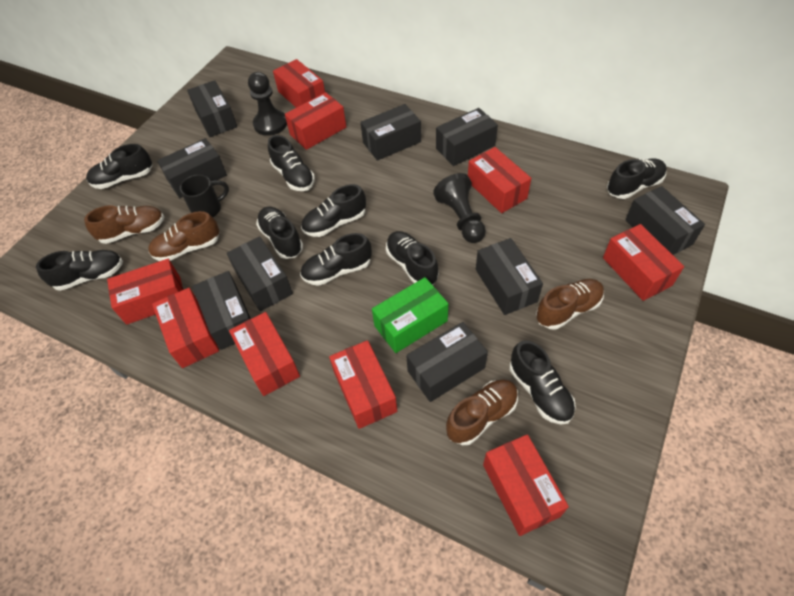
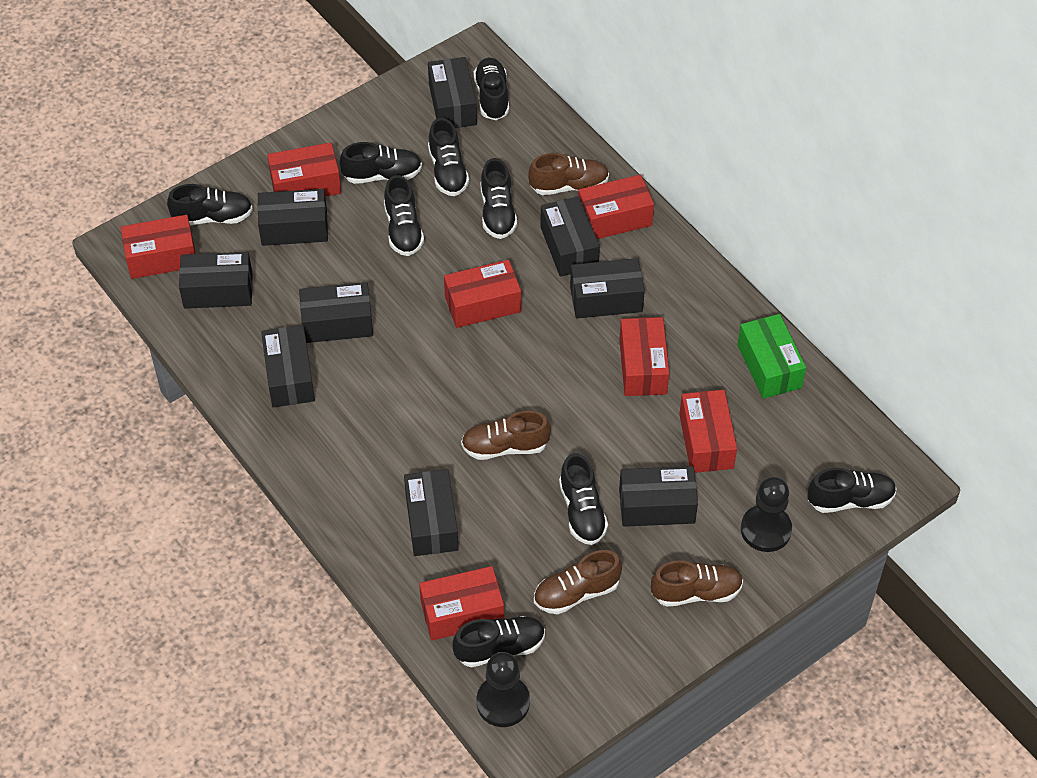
black mug: [180,174,229,217] = 1 -> none = 0
red box: [107,259,183,325] [152,288,219,368] [229,312,300,396] [273,59,325,108] [285,92,346,150] [329,340,397,429] [468,147,531,213] [483,434,569,536] [603,224,684,301] = 9 -> [121,215,196,279] [267,143,341,197] [419,566,504,641] [444,260,521,328] [578,175,654,239] [619,317,669,396] [679,390,737,473] = 7

